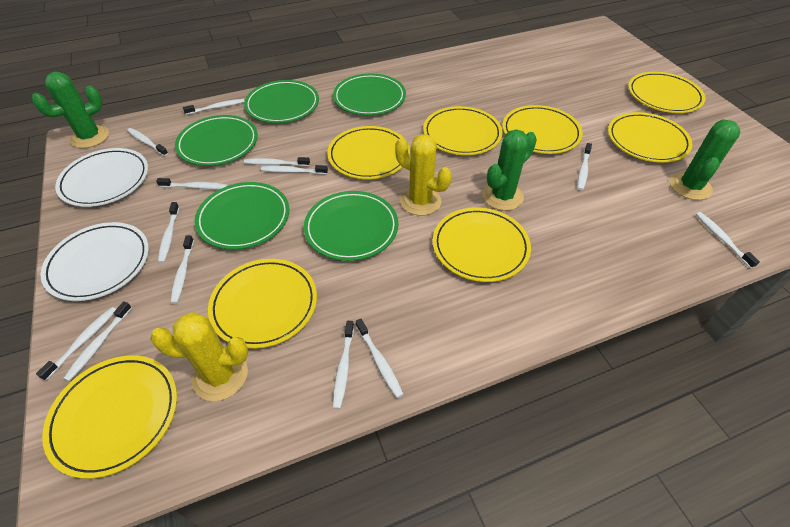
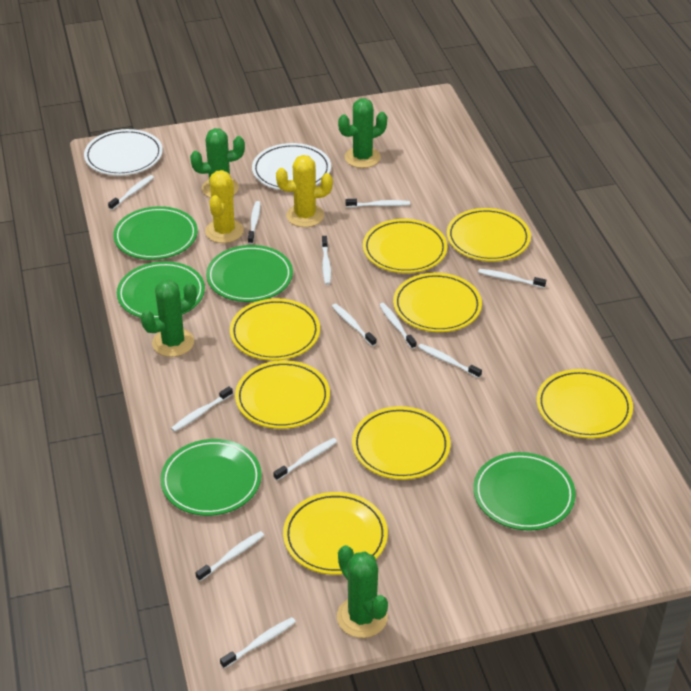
green cactus: [32,72,109,148] [482,129,537,211] [670,119,740,200] = 3 -> [141,280,197,357] [190,128,245,198] [337,545,388,638] [338,98,387,168] = 4
white toothbrush: [36,307,116,381] [63,301,132,381] [127,128,168,156] [156,178,228,189] [158,202,179,263] [170,235,194,304] [183,99,244,115] [244,157,310,166] [261,165,328,174] [333,321,354,409] [356,319,404,398] [578,143,592,191] [696,212,760,268] = 13 -> [108,175,154,210] [171,386,233,432] [196,531,264,581] [220,617,296,669] [248,201,261,244] [273,438,337,481] [321,236,331,285] [332,303,376,346] [346,199,410,208] [379,303,416,349] [418,344,482,378] [478,269,546,288] = 12

